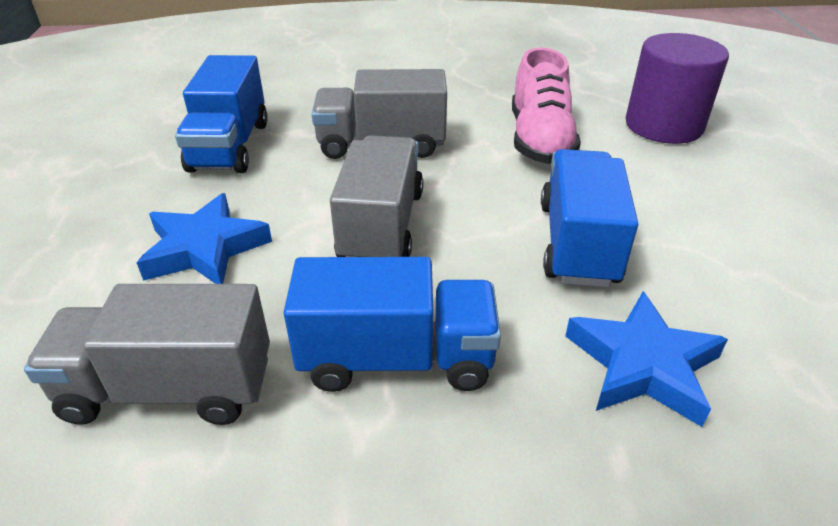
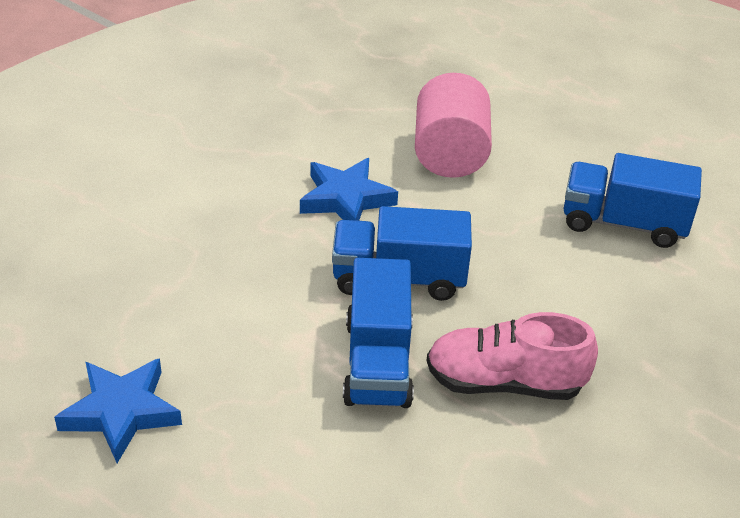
grey truck: [24,284,270,425] [312,69,447,159] [330,135,423,257] = 3 -> none = 0
pink cylinder: none = 0 -> [415,73,492,178] = 1
purple cylinder: [626,33,729,144] = 1 -> none = 0

